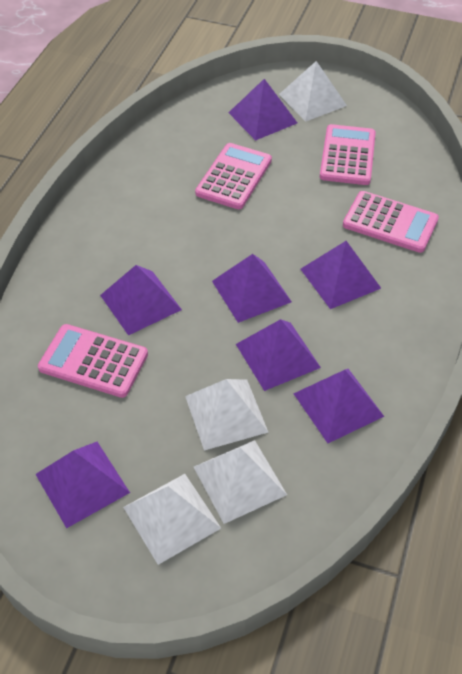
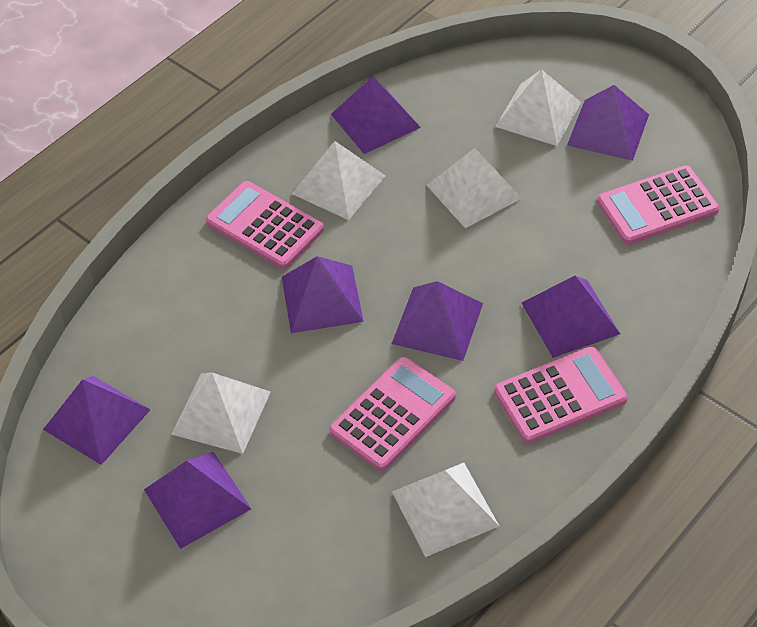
white pyramid: [123,474,221,565] [185,379,268,451] [194,440,287,524] [279,61,347,122] = 4 -> [171,372,271,454] [292,141,386,220] [392,463,499,557] [426,148,522,228] [495,69,581,146] = 5

